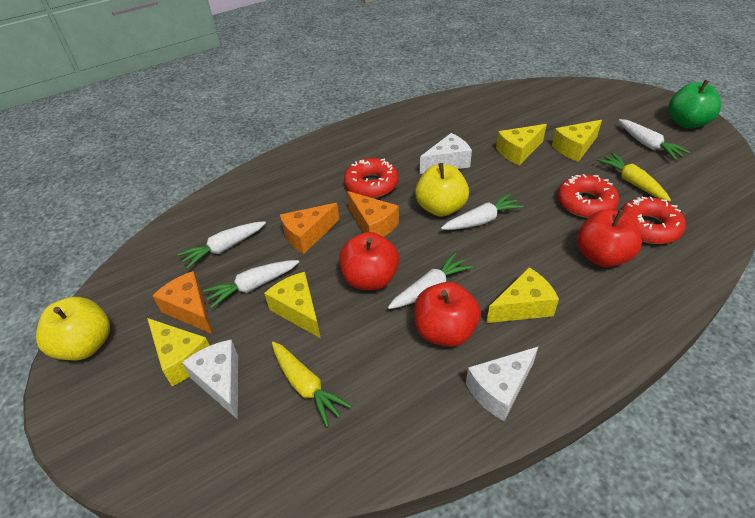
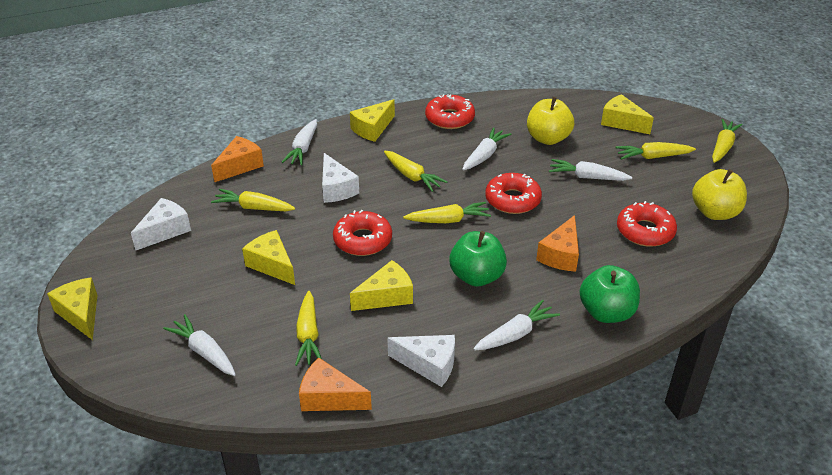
green apple: [668,80,721,129] = 1 -> [449,231,507,287] [580,265,640,323] = 2
red apple: [339,232,399,290] [414,282,481,347] [577,209,642,267] = 3 -> none = 0
red donut: [344,158,398,198] [557,174,619,218] [621,197,686,244] = 3 -> [333,210,392,256] [425,94,475,129] [485,173,542,214] [617,201,677,247] = 4
yellow carrot: [272,342,352,427] [597,152,671,202] = 2 -> [211,189,295,211] [295,291,322,366] [384,151,448,192] [403,202,491,223] [615,142,696,160] [712,119,742,163] = 6

